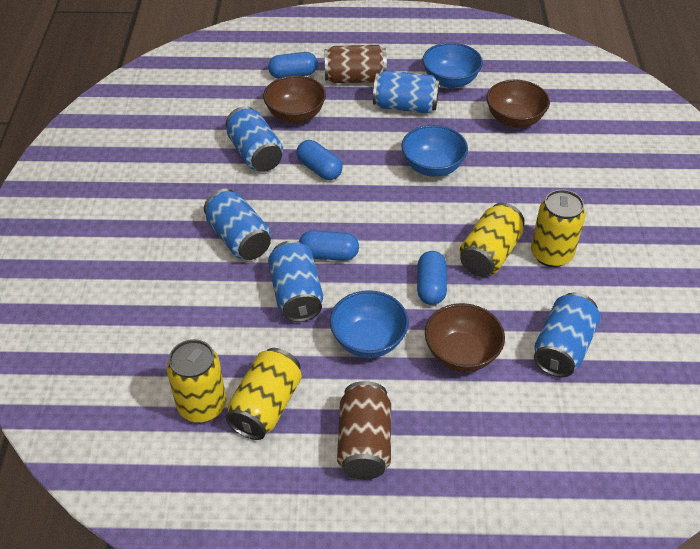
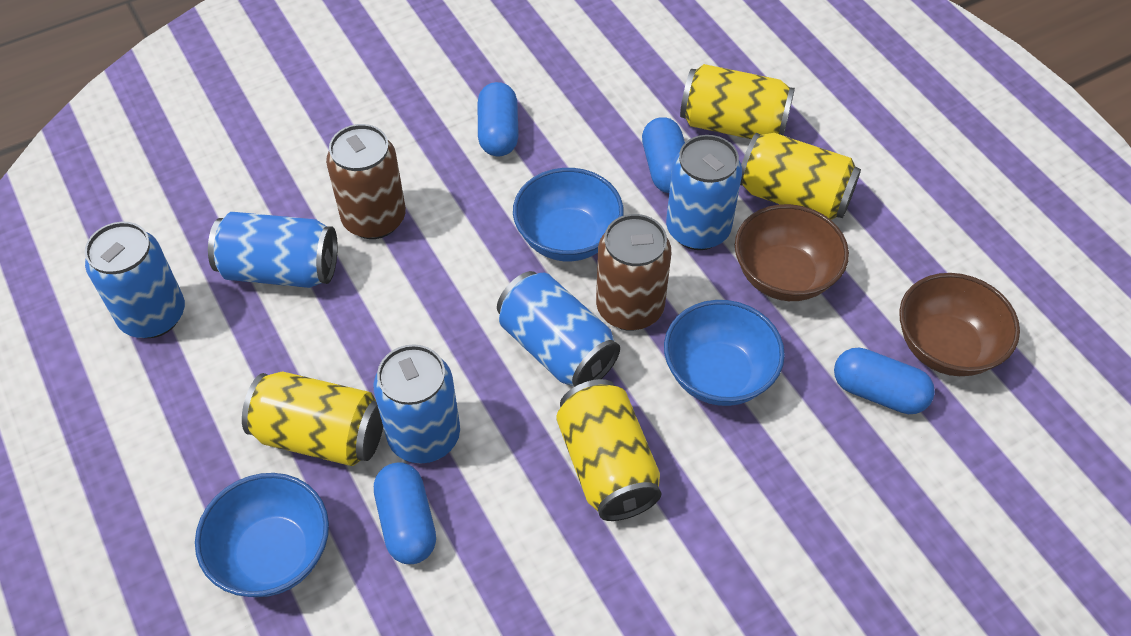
brown bowl: [263,75,326,123] [425,303,505,372] [487,80,550,128] = 3 -> [735,204,849,301] [899,273,1020,376] = 2

